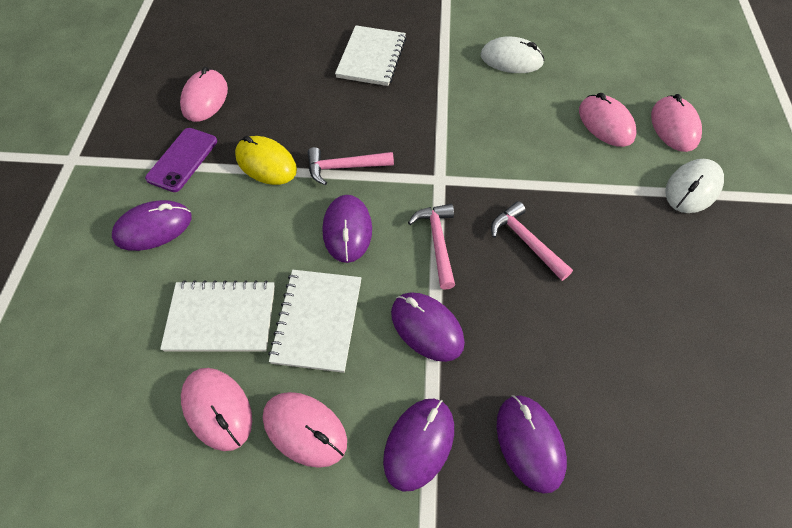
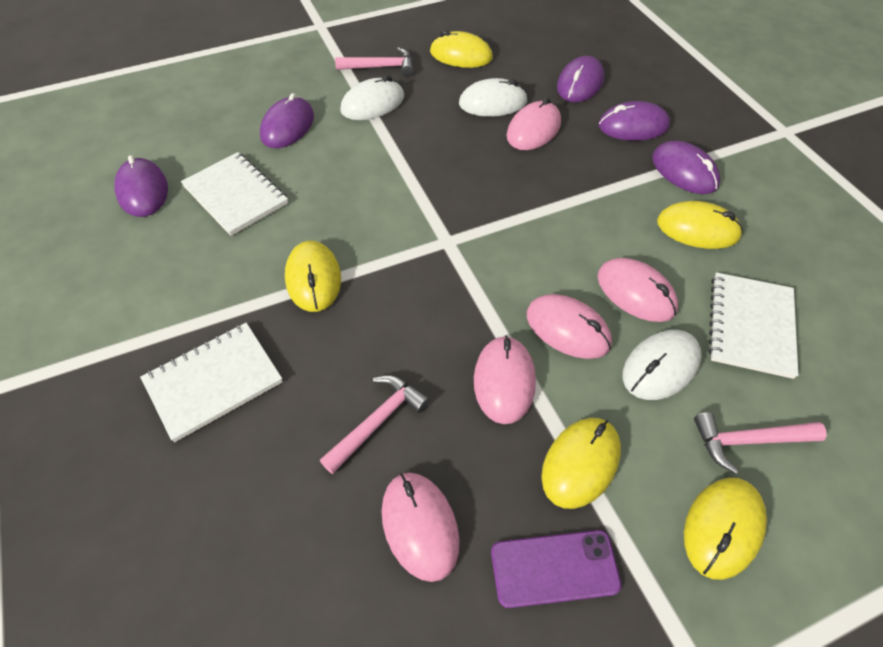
white mouse: [481,37,545,73] [665,159,724,213] = 2 -> [340,76,404,120] [459,78,528,117] [623,330,702,400] = 3
yellow mouse: [235,136,297,185] = 1 -> [285,241,341,312] [430,30,493,68] [541,418,621,509] [657,201,743,249] [684,478,767,580] = 5

